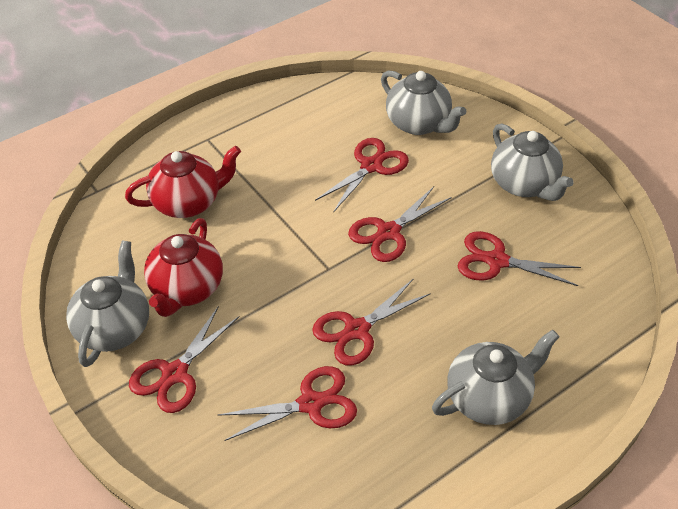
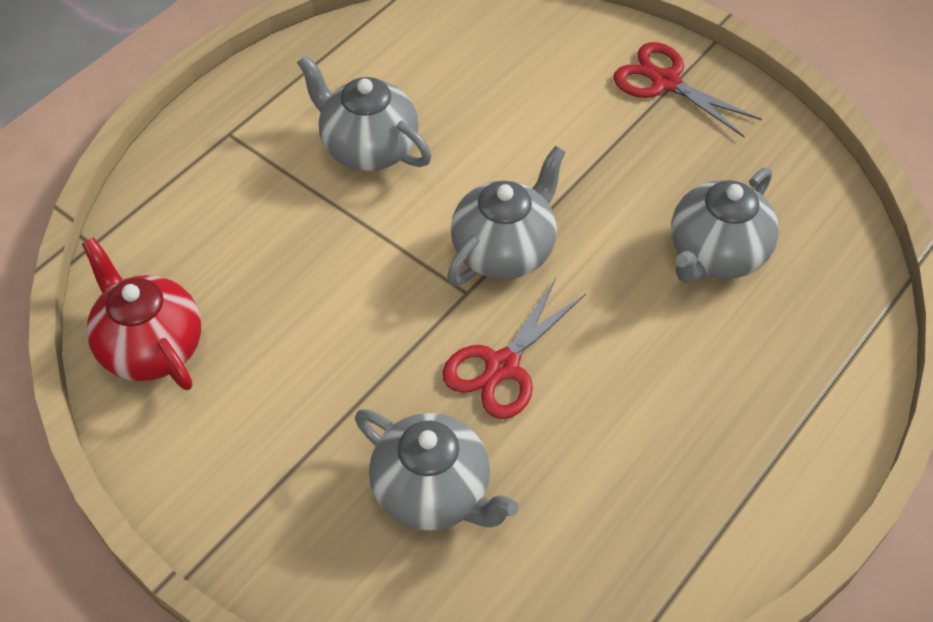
red scissors: [129,306,240,413] [218,366,357,441] [312,278,431,365] [315,138,409,213] [348,186,452,262] [458,231,581,286] = 6 -> [442,278,586,419] [613,42,762,137] = 2
red teapot: [125,146,241,218] [144,218,223,317] = 2 -> [82,237,201,390] = 1

